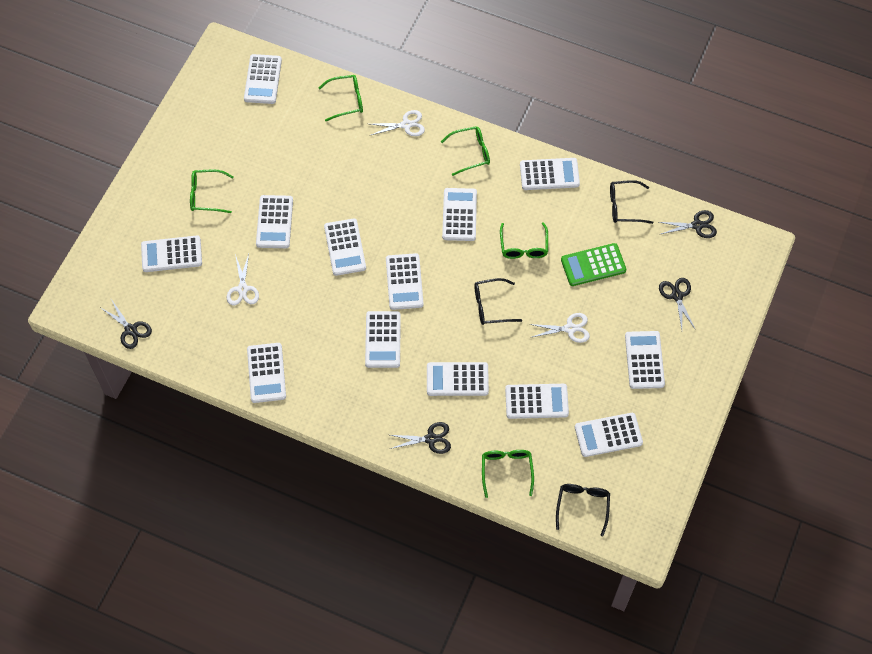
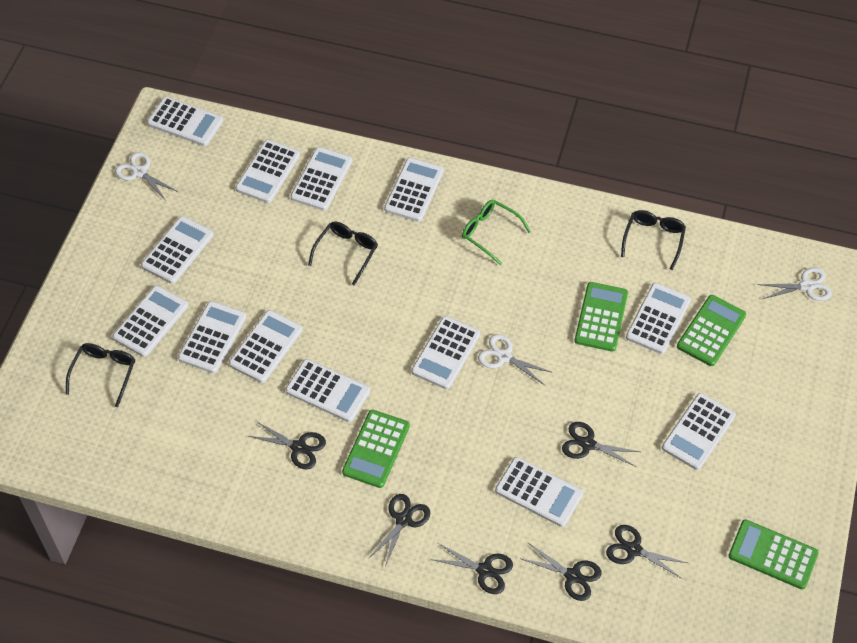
black scissors: [101,299,152,349] [390,422,451,454] [659,210,717,238] [659,278,696,330] = 4 -> [248,421,326,469] [369,494,430,567] [431,543,513,594] [522,543,602,601] [562,422,640,467] [606,525,688,578] = 6
green calculator: [561,243,627,286] = 1 -> [342,410,410,488] [574,282,628,352] [677,295,746,366] [728,520,819,589] = 4
green glasses: [190,169,234,213] [319,75,363,121] [441,126,490,176] [482,450,534,498] [500,222,548,259] = 5 -> [462,200,531,265] = 1

